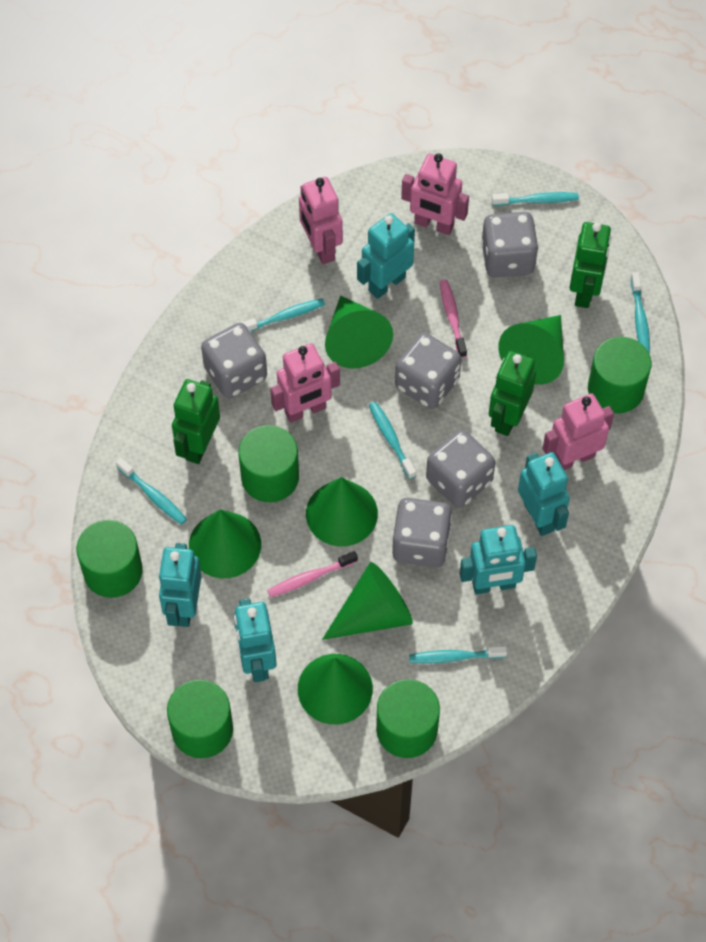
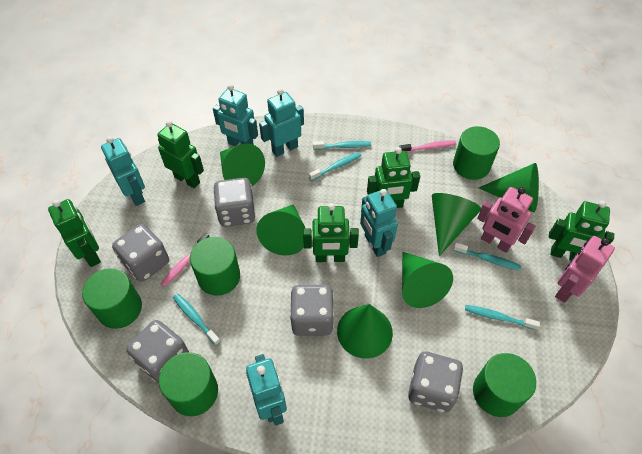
green robot: [172,379,220,464] [489,351,536,436] [570,222,611,308] = 3 -> [48,199,101,267] [157,121,204,188] [303,203,359,262] [367,147,420,208] [549,200,614,261] = 5
pink robot: [270,344,340,423] [299,177,343,264] [401,153,469,235] [543,393,614,470] = 4 -> [477,187,536,253] [555,236,615,303] = 2
turquoise toothbrush: [116,458,187,525] [242,298,325,332] [369,401,416,479] [409,646,507,664] [492,192,579,206] [631,272,650,354] = 6 -> [173,294,221,346] [309,152,361,181] [313,141,371,150] [453,243,521,271] [465,305,540,330] = 5

